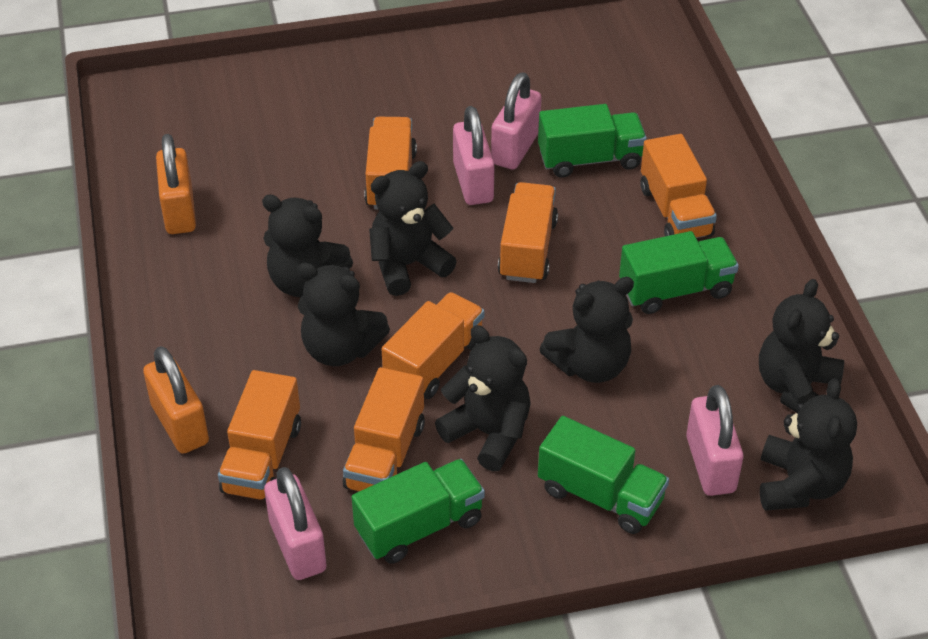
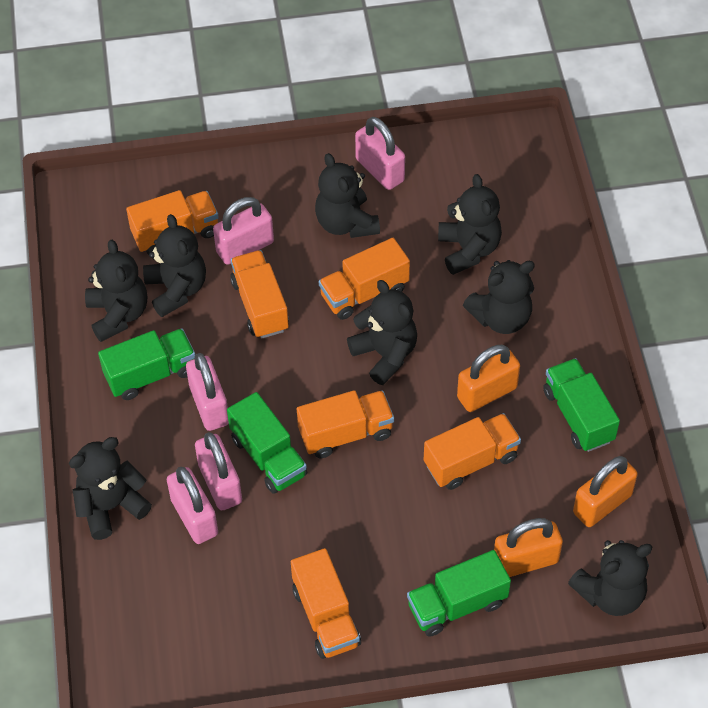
black teddy bear: [262,194,353,297] [297,262,390,366] [369,161,457,296] [435,325,531,472] [539,277,634,383] [759,279,844,413] [760,378,857,511] = 7 -> [69,437,152,540] [85,240,147,342] [143,214,206,317] [315,153,380,238] [347,280,417,385] [438,174,502,275] [463,260,535,334] [568,540,652,616] = 8
orange padlock: [143,346,209,454] [156,134,196,234] = 2 -> [457,345,520,412] [494,518,563,577] [573,456,638,527] = 3
pink padlock: [264,467,327,580] [453,106,495,205] [491,73,542,170] [686,385,743,496] = 4 -> [167,467,218,544] [186,353,229,431] [195,432,242,510] [213,197,274,265] [355,117,405,190] = 5

